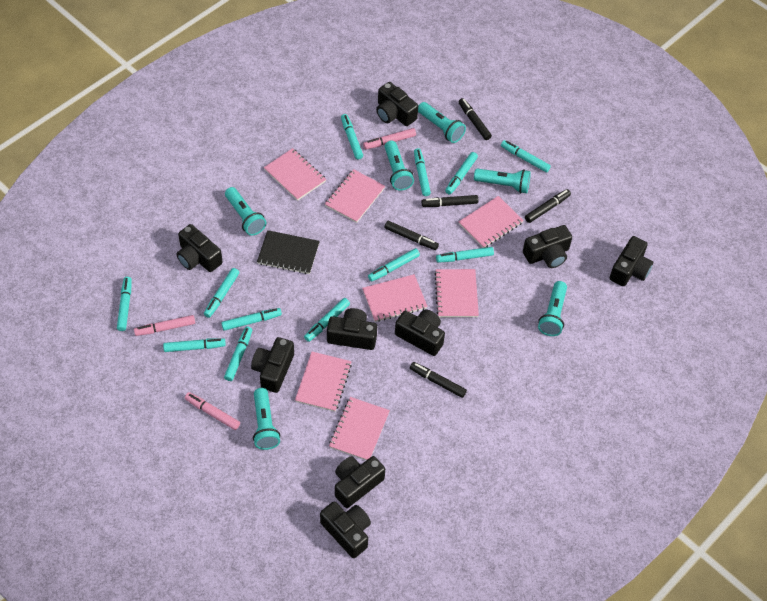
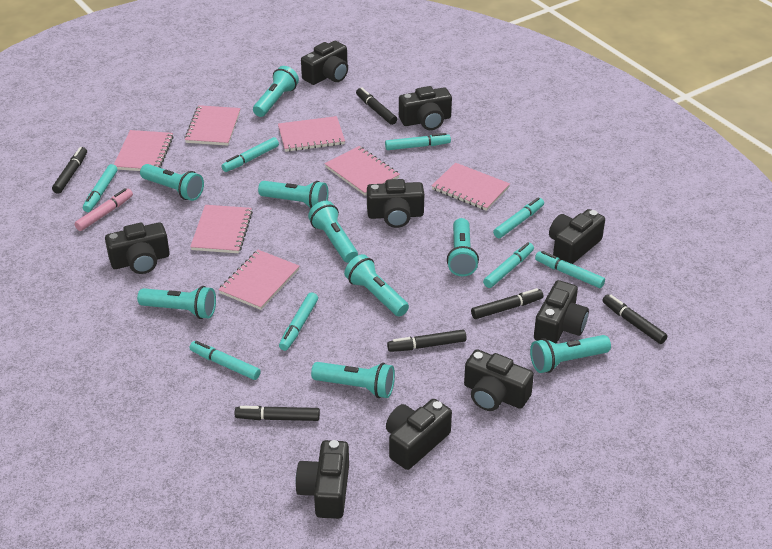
black marker: [385,221,439,250] [410,362,467,398] [422,195,478,207] [459,98,492,140] [525,189,571,223] = 5 -> [52,147,87,194] [235,406,320,421] [356,87,397,125] [387,330,467,352] [471,288,544,319] [602,294,667,344] = 6
black notebook: [257,230,320,274] = 1 -> none = 0
pink marker: [134,315,195,336] [185,392,240,430] [363,128,416,149] = 3 -> [74,188,133,231] = 1
turquoise flashlight: [225,187,266,236] [253,388,280,450] [384,140,414,191] [418,102,466,143] [474,168,531,193] [538,281,567,336] = 6 -> [137,286,216,319] [140,164,204,201] [253,66,299,117] [258,181,329,208] [308,201,358,263] [311,362,395,398] [344,254,409,317] [447,218,479,276] [530,335,611,373] = 9
turquoise marker: [117,277,132,331] [163,338,226,352] [204,268,239,318] [221,308,282,331] [224,326,252,381] [304,298,350,342] [341,114,363,159] [368,248,420,282] [414,148,431,196] [436,247,494,263] [445,152,478,194] [501,140,551,173] = 12 -> [83,164,118,212] [190,341,261,380] [221,137,279,172] [279,292,318,351] [385,133,451,150] [483,242,534,288] [493,197,544,238] [535,251,605,288] = 8

